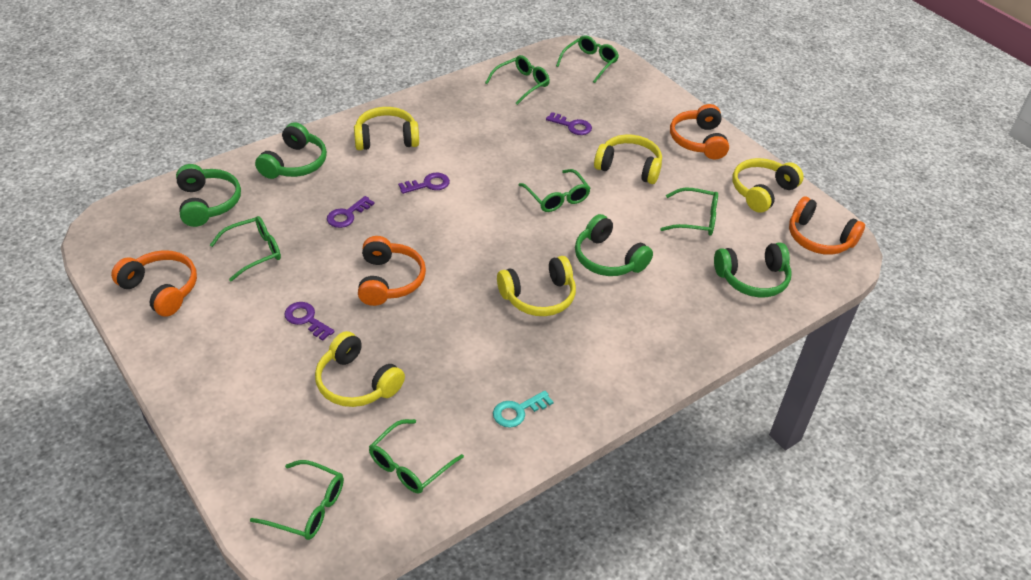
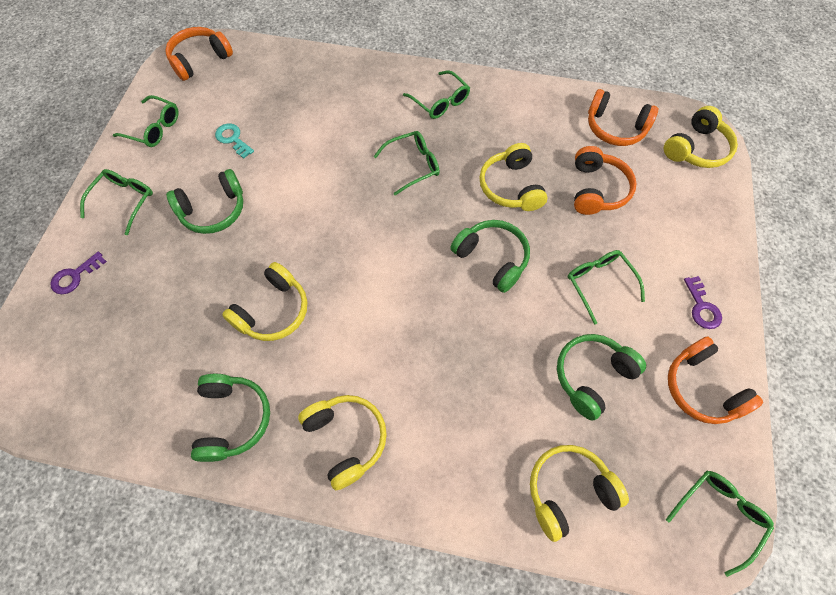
green glasses: [210,216,281,281] [250,460,344,540] [369,419,464,494] [485,55,550,105] [519,169,591,212] [556,35,619,83] [660,187,718,235] = 7 -> [80,169,153,235] [113,95,179,147] [374,131,440,195] [403,70,470,119] [568,250,645,325] [666,471,774,577] = 6
purple key: [284,302,335,341] [327,196,375,228] [398,173,450,194] [546,112,592,135] = 4 -> [50,252,107,294] [684,276,722,329] = 2

